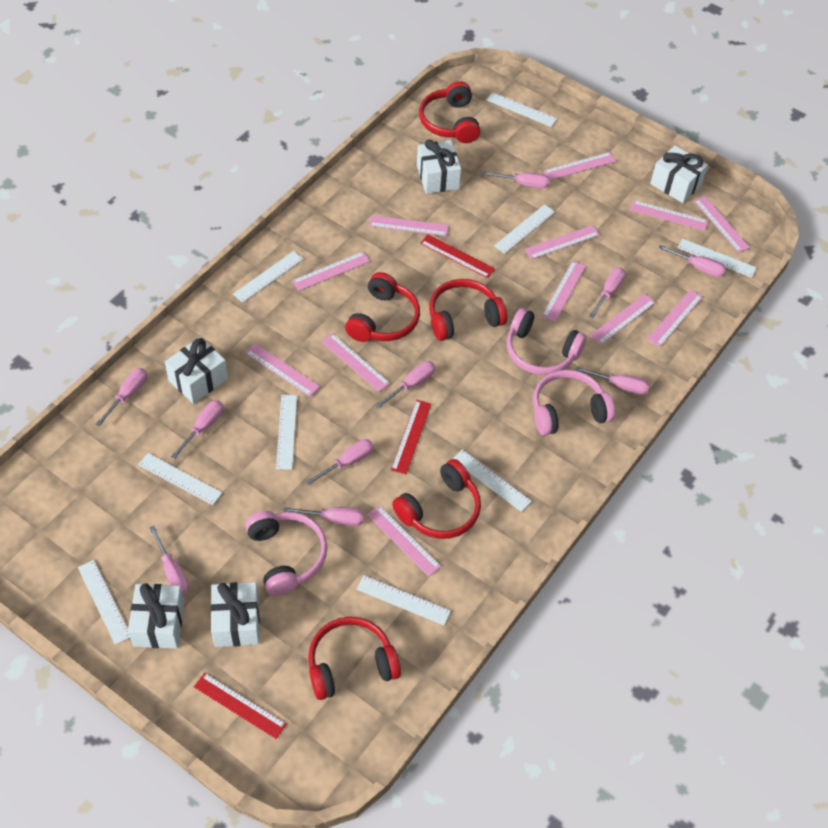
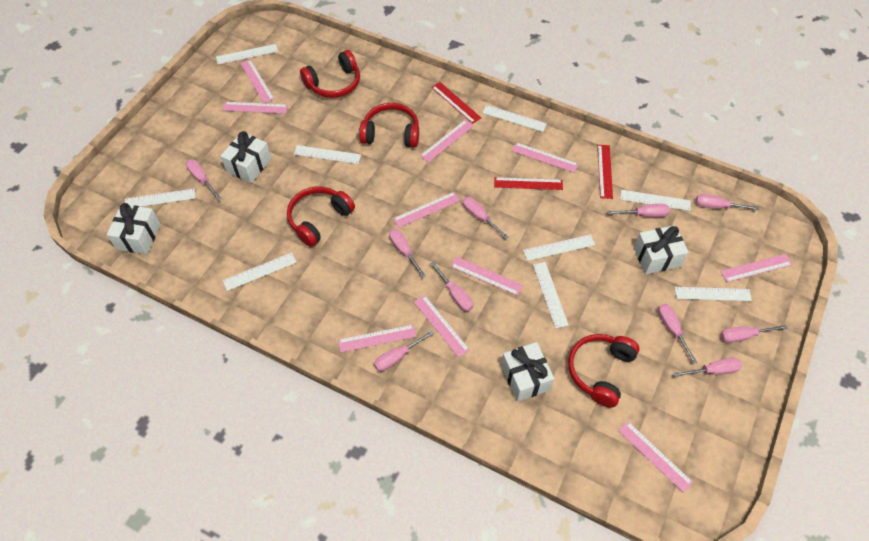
pink headphones: [245,511,327,596] [507,308,587,375] [533,370,615,436] = 3 -> none = 0
pink ruler: [245,343,320,397] [292,252,370,291] [321,333,390,392] [367,505,441,576] [369,215,449,236] [525,225,600,260] [542,261,586,322] [543,152,616,180] [590,294,656,345] [630,200,708,231] [648,289,703,347] [694,196,750,253] = 12 -> [223,102,288,114] [240,59,274,103] [338,324,417,352] [393,192,460,228] [414,295,470,357] [420,120,473,162] [451,257,523,296] [512,142,578,173] [618,421,693,493] [720,254,793,282] = 10
red headphones: [308,617,401,700] [345,272,420,342] [392,459,481,539] [419,81,480,143] [429,279,507,341] = 5 -> [287,186,355,247] [300,50,360,98] [359,103,419,148] [568,334,640,408] = 4
white gift: [128,583,184,648] [165,337,228,404] [210,582,260,647] [417,140,461,194] [650,145,708,203] = 5 -> [107,203,161,254] [221,131,271,183] [501,342,554,402] [633,225,689,274] = 4

